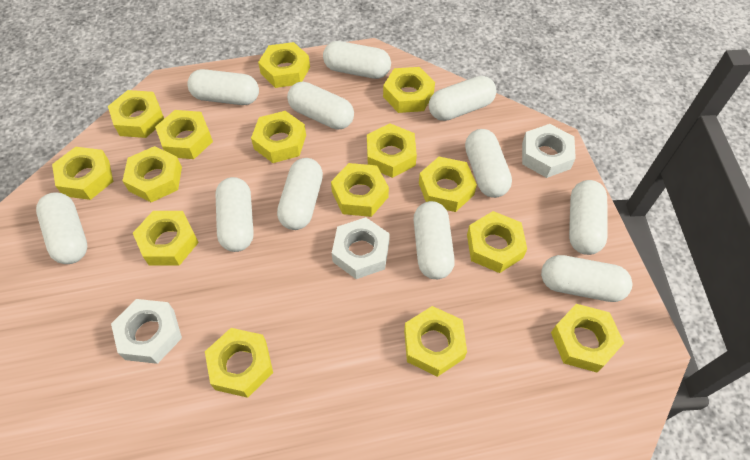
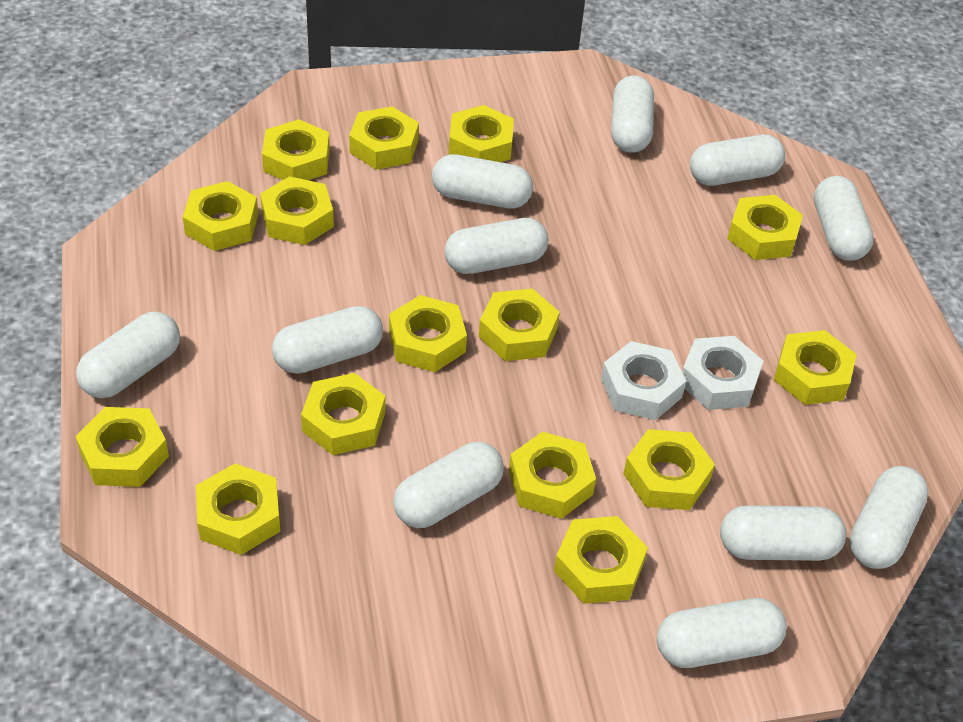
white nut: [111,299,182,364] [332,217,390,279] [522,124,576,178] = 3 -> [601,341,686,420] [682,336,763,410] = 2

